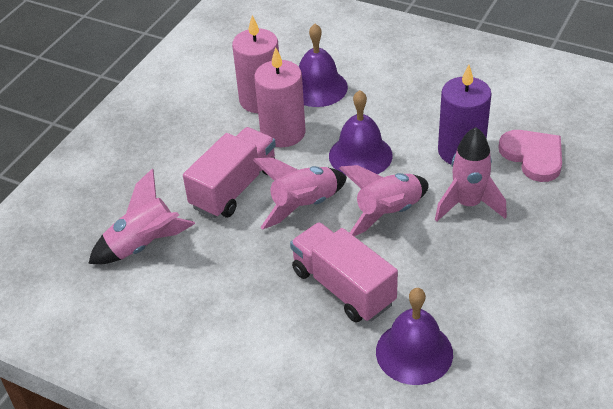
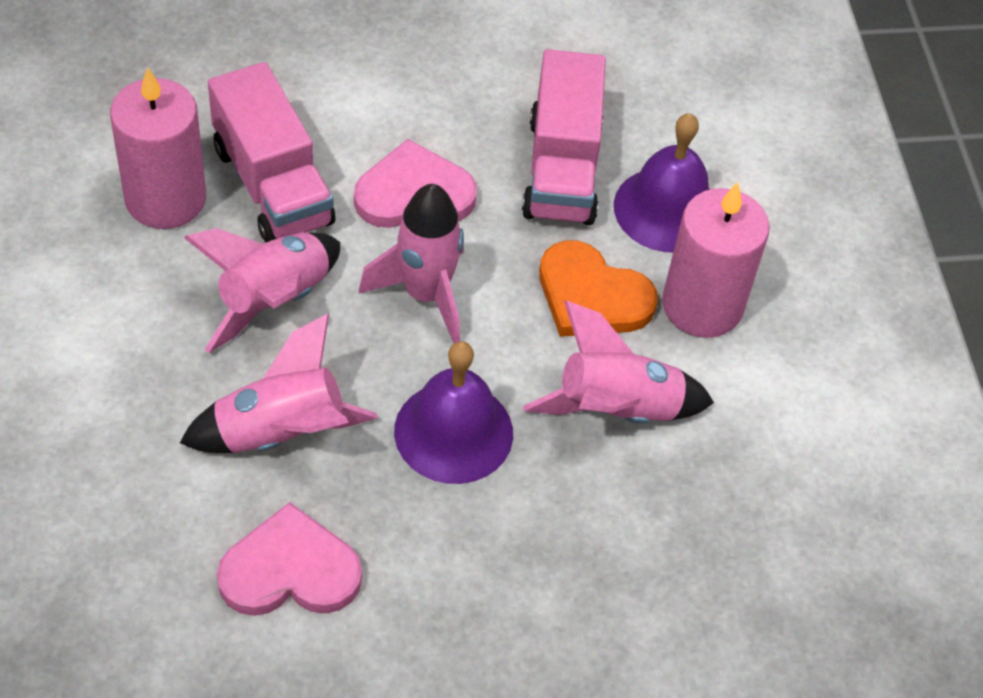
orange heart: none = 0 -> [539,240,658,337] = 1
pink heart: [499,130,562,182] = 1 -> [217,502,362,616] [354,139,477,228] = 2
purple bell: [299,24,348,107] [329,90,393,176] [376,288,453,385] = 3 -> [394,341,513,484] [614,113,711,252] = 2
purple candle: [438,65,492,165] = 1 -> none = 0

